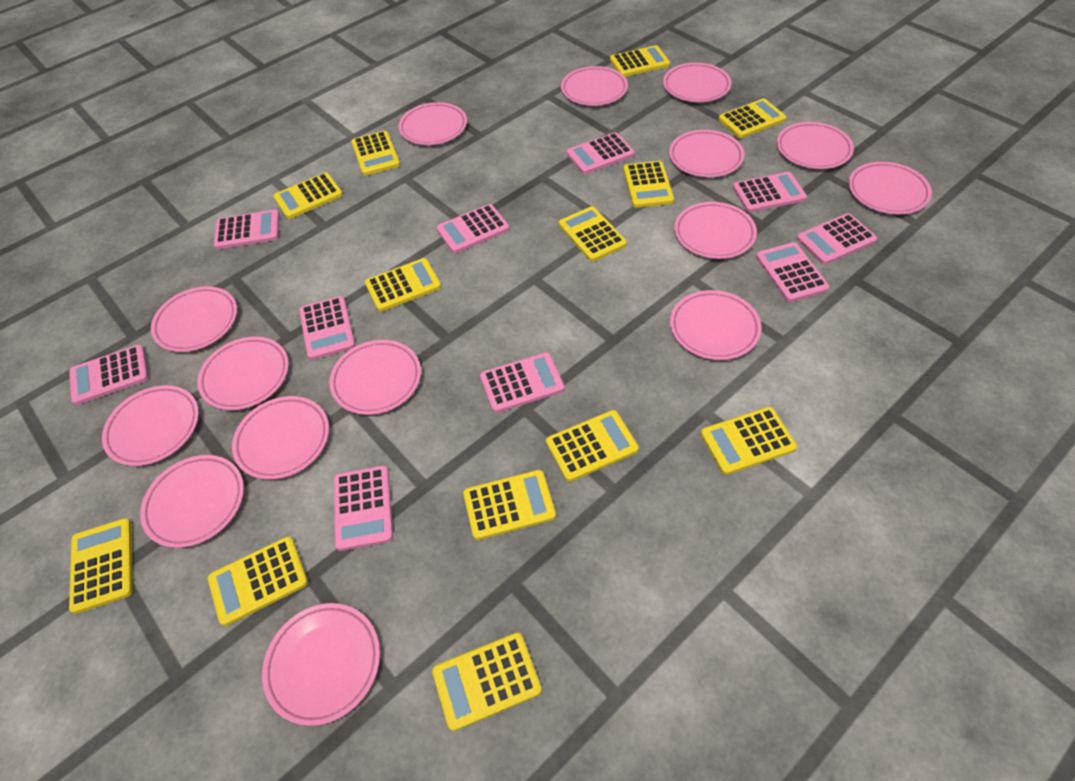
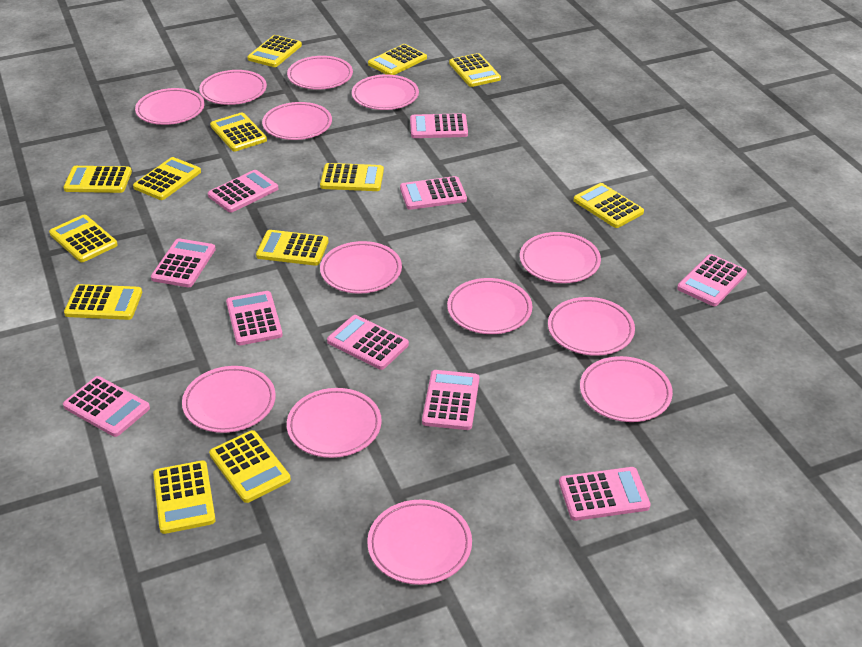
pink plate: [102,385,199,466] [140,455,244,548] [151,286,237,352] [197,337,289,410] [232,396,329,480] [262,603,380,726] [329,340,421,415] [399,102,467,145] [561,66,628,106] [663,63,731,102] [669,130,744,177] [670,290,761,360] [674,202,757,259] [777,122,854,169] [848,162,932,215] = 15 -> [135,88,204,125] [182,366,276,433] [199,70,267,105] [262,102,332,140] [287,56,353,90] [287,388,382,458] [320,241,402,294] [352,74,419,110] [367,500,472,585] [447,278,532,334] [520,232,601,283] [548,297,635,356] [580,356,673,422] = 13

